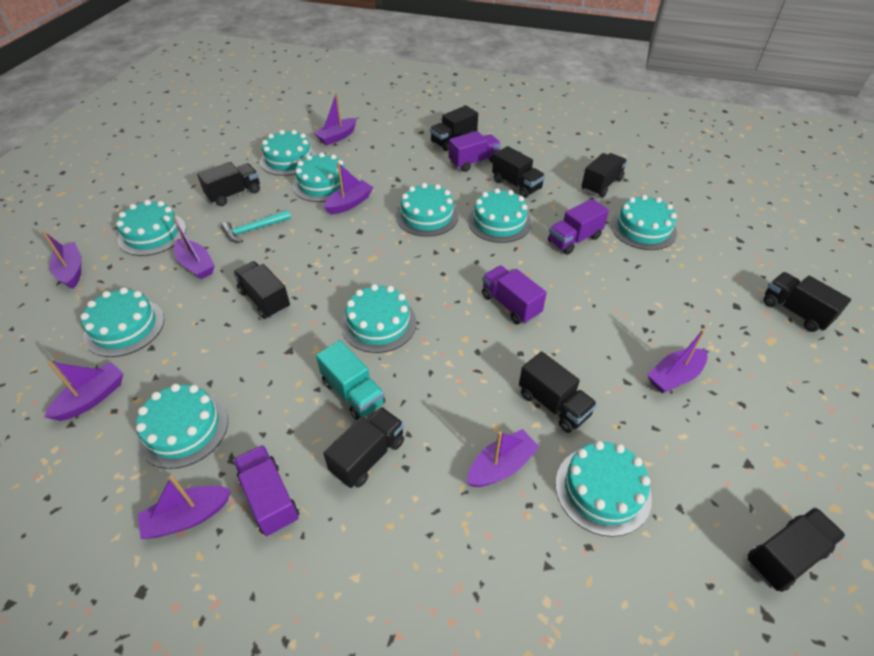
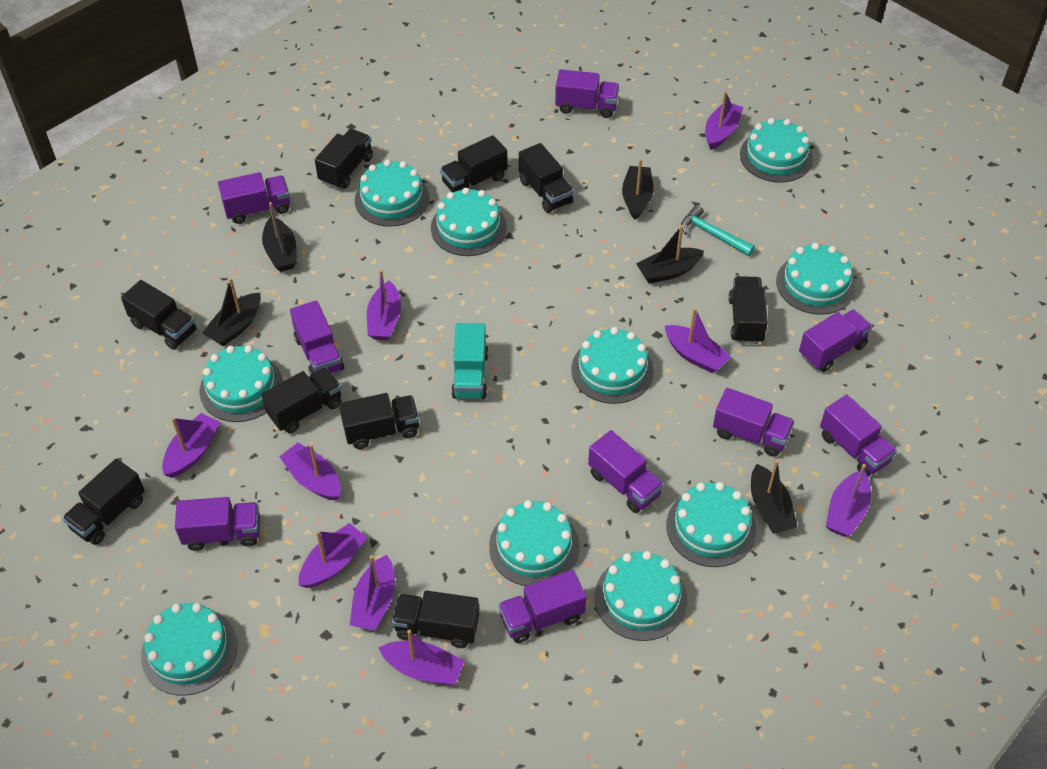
black boat: none = 0 -> [202,278,261,346] [262,202,297,272] [622,159,654,220] [636,225,704,284] [751,460,798,534] = 5
purple boat: [42,231,81,289] [44,361,124,421] [137,475,231,539] [173,217,215,279] [314,93,357,145] [324,162,373,215] [467,429,540,487] [647,329,708,393] = 8 -> [162,413,220,478] [279,442,341,501] [299,523,367,588] [350,555,395,631] [367,270,401,340] [378,630,464,685] [665,308,731,373] [705,91,743,150] [826,464,871,537] = 9
purple truck: [233,445,299,536] [449,131,501,172] [482,266,547,325] [548,199,609,255] = 4 -> [175,497,260,551] [218,172,290,224] [290,300,344,375] [499,570,586,643] [555,69,619,118] [588,430,664,513] [713,388,795,457] [799,309,872,372] [820,394,897,476] = 9

